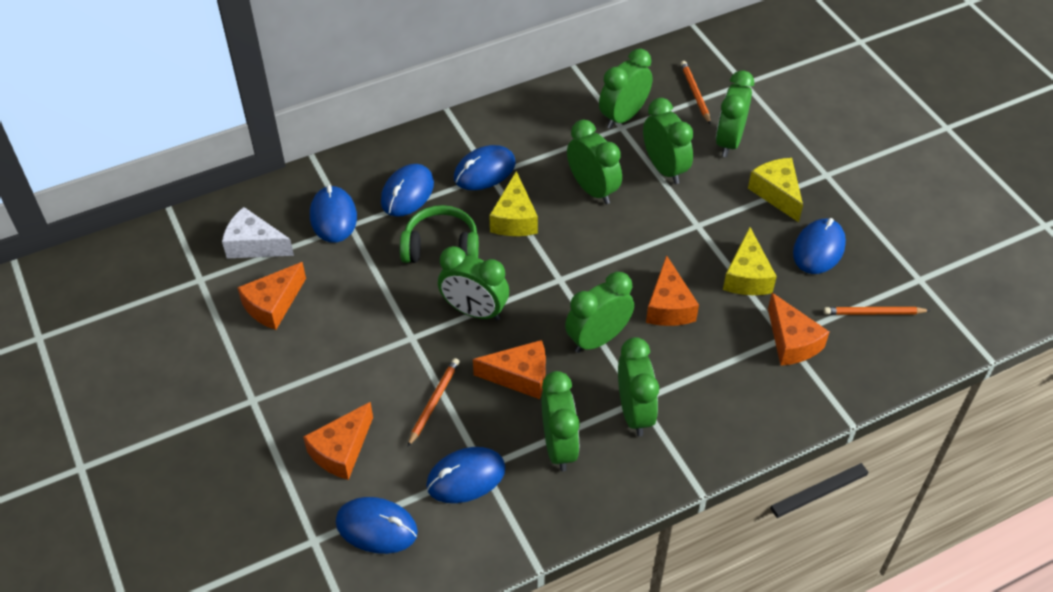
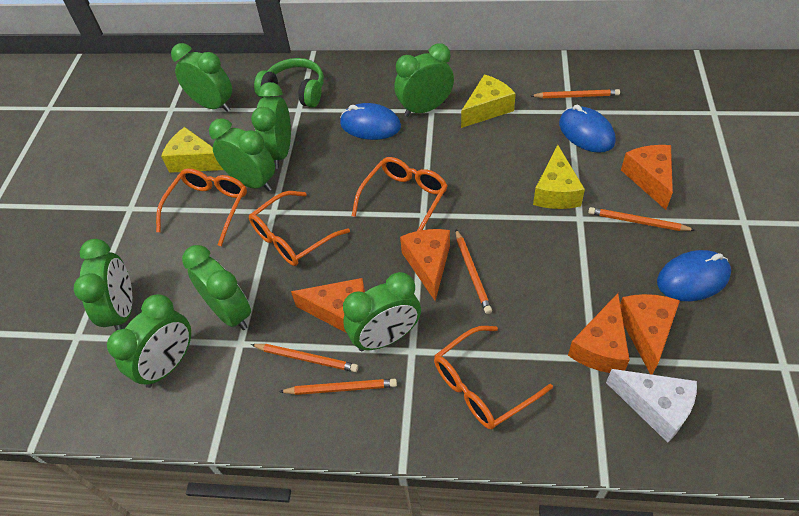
blue mouse: [310,185,357,243] [336,497,418,554] [381,164,434,217] [426,447,506,503] [454,145,516,190] [793,218,846,274] = 6 -> [340,103,401,140] [559,105,616,153] [657,250,731,301] = 3
orange glasses: none = 0 -> [156,168,247,246] [249,191,350,266] [352,157,448,231] [434,326,553,430] = 4
orange pencil: [408,358,460,446] [681,61,711,124] [824,307,931,315] = 3 -> [251,344,358,372] [279,379,397,395] [456,230,492,314] [531,89,620,98] [588,207,695,231] = 5

